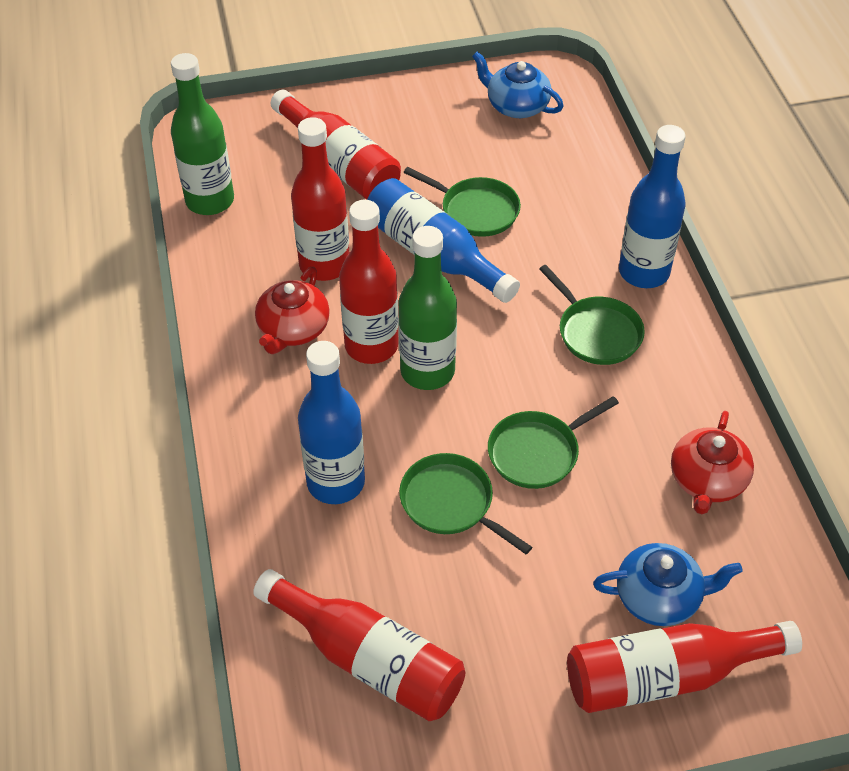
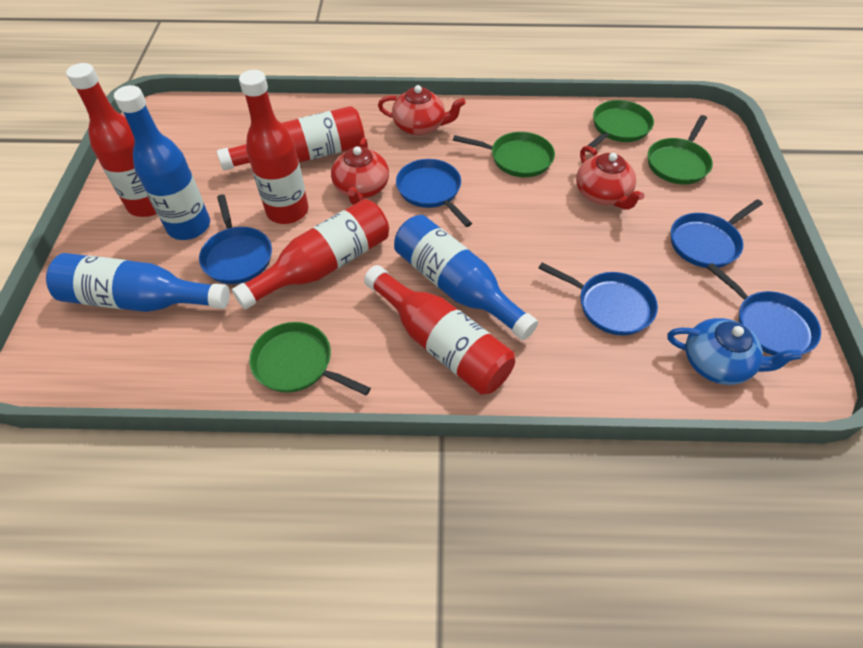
blue pan: none = 0 -> [199,194,272,284] [396,159,472,227] [538,263,658,336] [671,199,763,268] [707,263,821,356] = 5
blue teapot: [472,52,563,118] [593,543,743,626] = 2 -> [667,318,802,385] = 1
green bottle: [171,53,234,215] [398,226,457,390] = 2 -> none = 0
red teapot: [255,267,330,354] [671,411,754,514] = 2 -> [331,138,389,205] [378,85,466,135] [576,146,645,210] = 3

